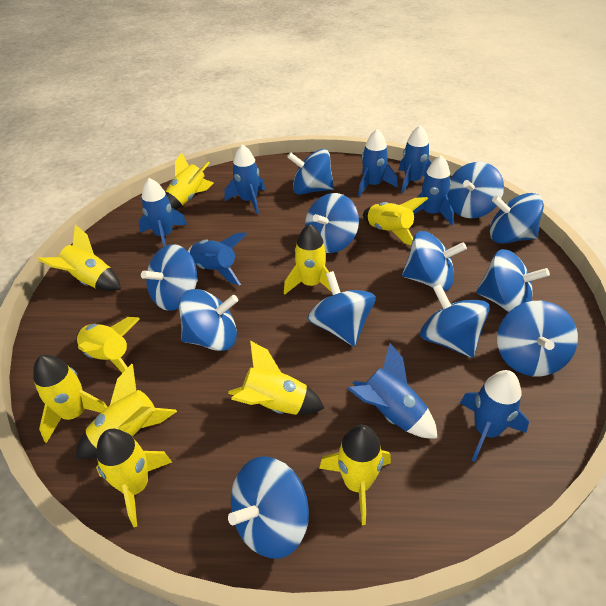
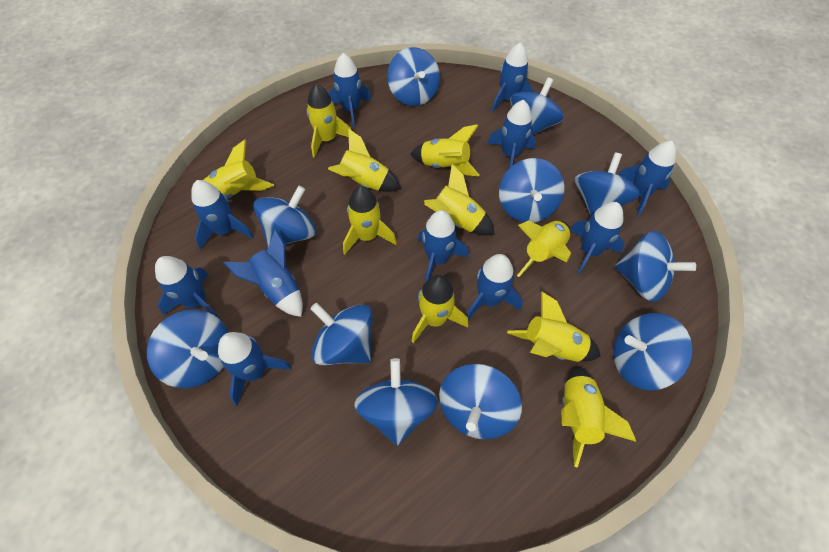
blue rocket: [139,178,187,247] [188,232,247,286] [224,144,265,214] [348,343,437,438] [358,129,398,197] [398,125,431,193] [413,155,454,225] [460,370,529,462] = 8 -> [155,256,221,319] [191,180,254,249] [218,332,291,405] [224,229,303,317] [328,53,372,127] [418,210,469,282] [466,254,523,319] [487,100,536,168] [492,42,535,112] [570,202,625,275] [618,141,676,216] = 11
blue spinning top: [141,244,198,311] [179,289,238,351] [228,456,309,559] [287,149,334,195] [305,193,359,253] [307,271,376,347] [402,231,467,291] [420,284,490,358] [447,162,504,218] [476,249,550,312] [490,193,544,244] [497,301,578,376] = 12 -> [147,310,229,388] [253,186,316,247] [310,303,373,365] [354,358,438,446] [387,47,440,106] [439,364,522,439] [499,158,564,223] [510,78,564,135] [575,153,640,216] [613,313,693,390] [615,231,696,302] = 11

